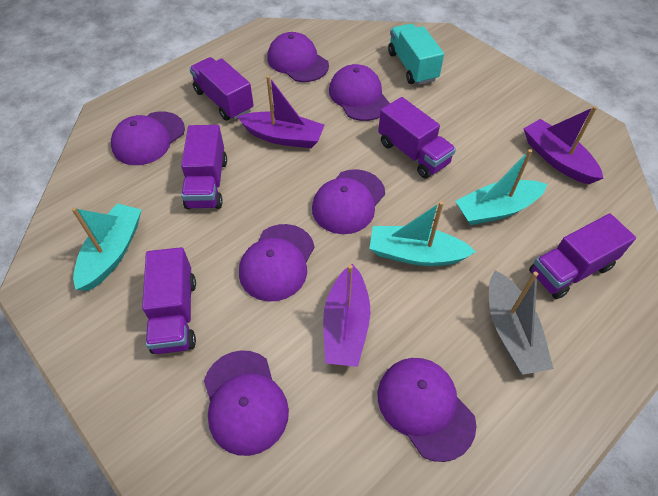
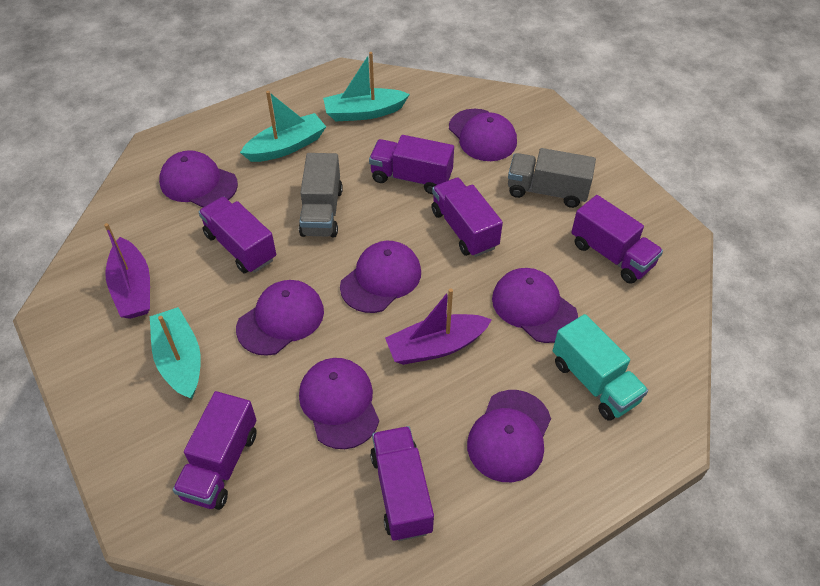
grey boat: [489,270,554,375] = 1 -> none = 0
grey truck: none = 0 -> [299,153,343,237] [508,148,596,208] = 2
purple boat: [237,75,324,148] [323,264,370,367] [523,106,604,184] = 3 -> [104,223,150,319] [385,289,492,365] = 2
purple truck: [142,247,196,354] [181,125,227,209] [189,57,254,121] [378,97,456,179] [529,214,636,299] = 5 -> [173,391,257,510] [199,197,276,274] [369,135,454,194] [370,426,434,541] [431,178,503,257] [571,195,663,284] = 6

